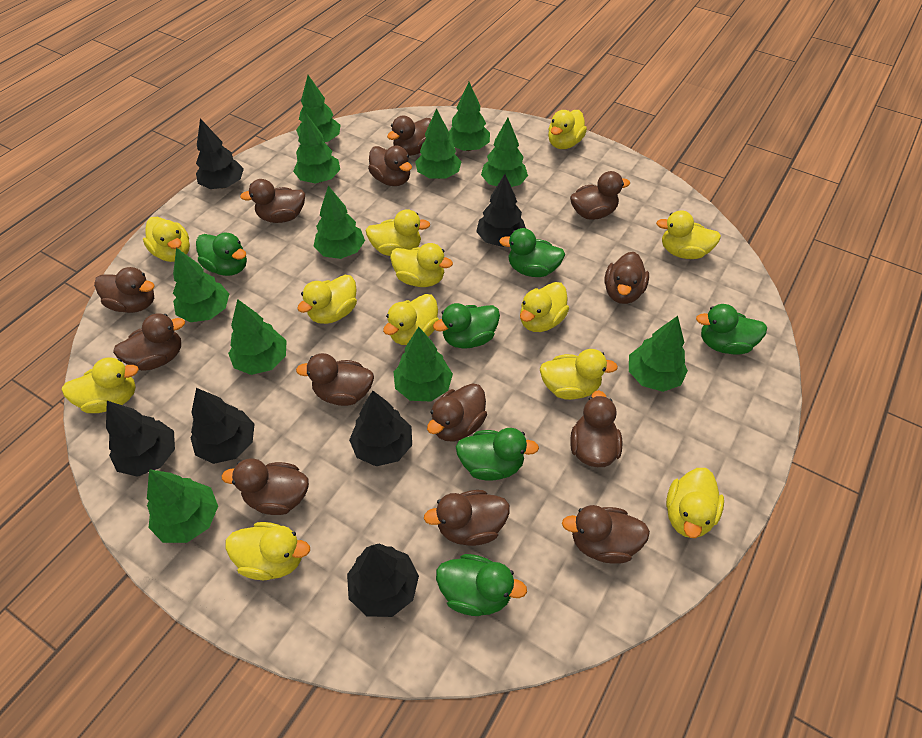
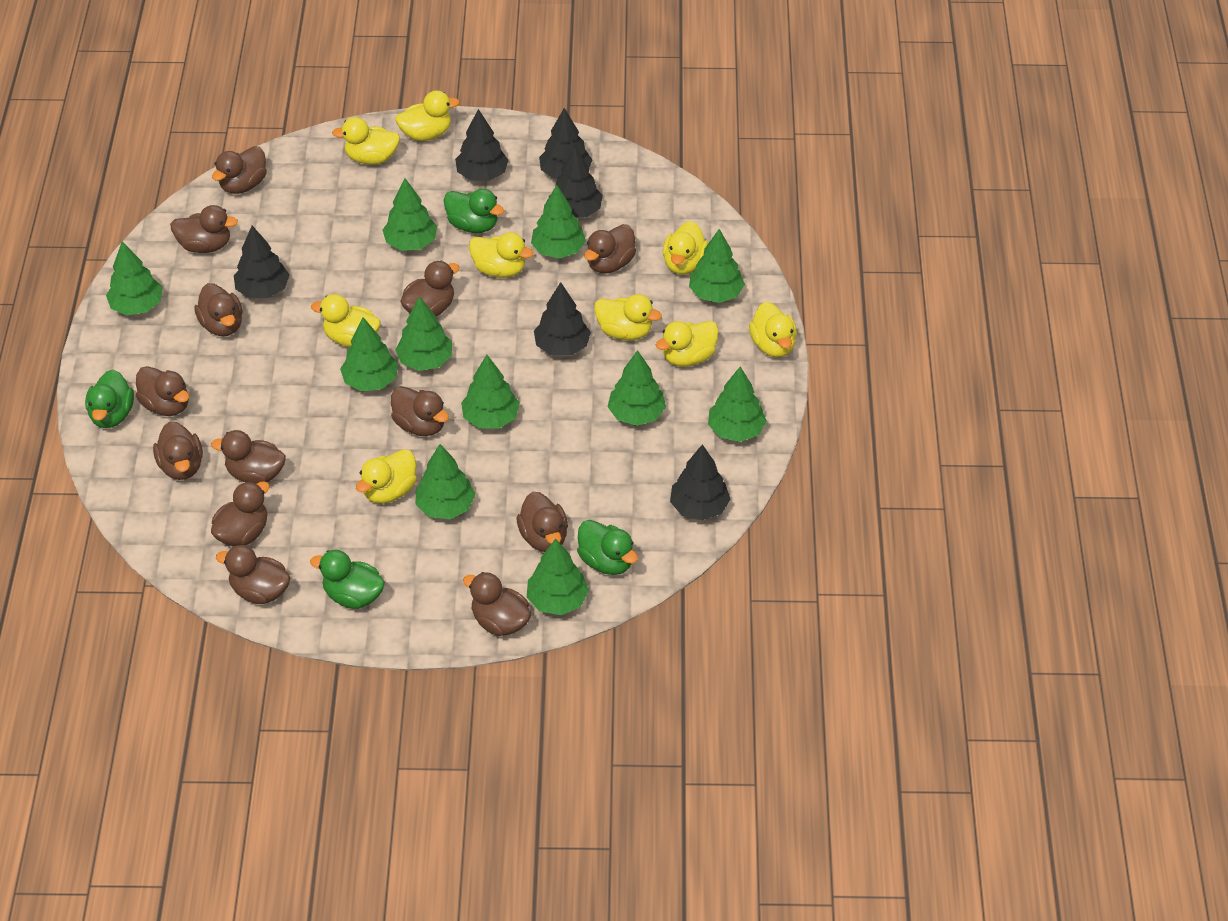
green duck: [196,233,247,276] [433,303,500,349] [436,554,527,616] [456,428,539,481] [499,228,565,277] [696,304,767,355] = 6 -> [85,369,134,428] [310,550,385,609] [444,189,504,233] [577,520,638,575] = 4
yellow duck: [62,357,139,413] [143,217,190,262] [225,522,310,580] [297,275,357,324] [365,209,430,256] [383,294,439,345] [390,243,453,287] [520,282,569,332] [540,349,618,400] [548,110,587,149] [656,211,721,259] [666,468,724,538] = 12 -> [311,294,381,347] [332,117,400,165] [356,449,417,504] [395,90,460,141] [469,232,534,278] [594,294,662,340] [656,321,719,367] [663,221,708,275] [749,302,797,357] = 9

